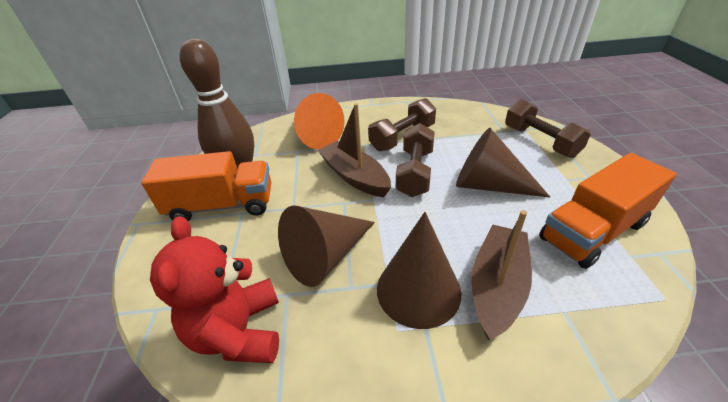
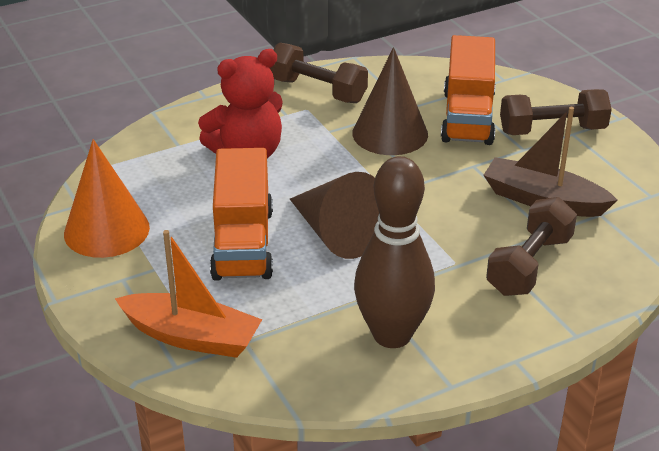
brown boat: [318,103,391,197] [472,210,532,340] = 2 -> [483,107,617,217] = 1
brown cone: [278,206,375,287] [377,212,461,329] [456,128,550,197] = 3 -> [290,172,379,259] [352,47,428,155] = 2
orange boat: none = 0 -> [115,230,262,358] = 1

